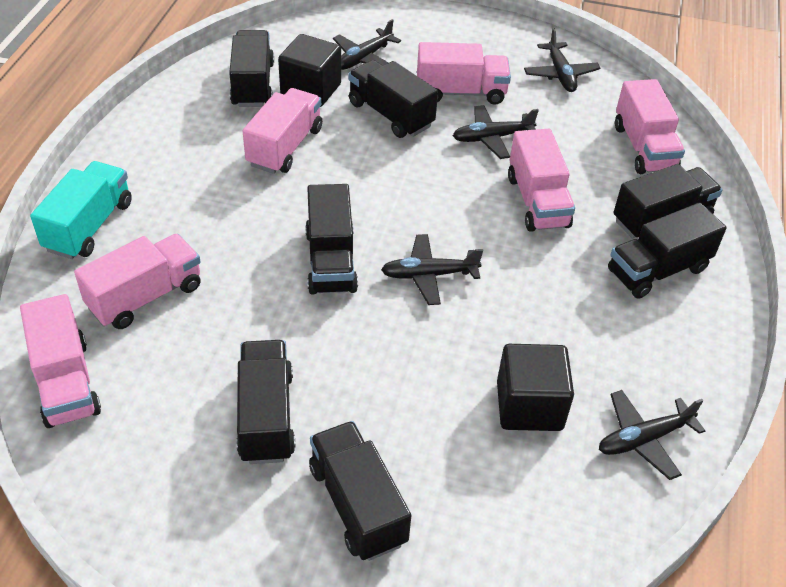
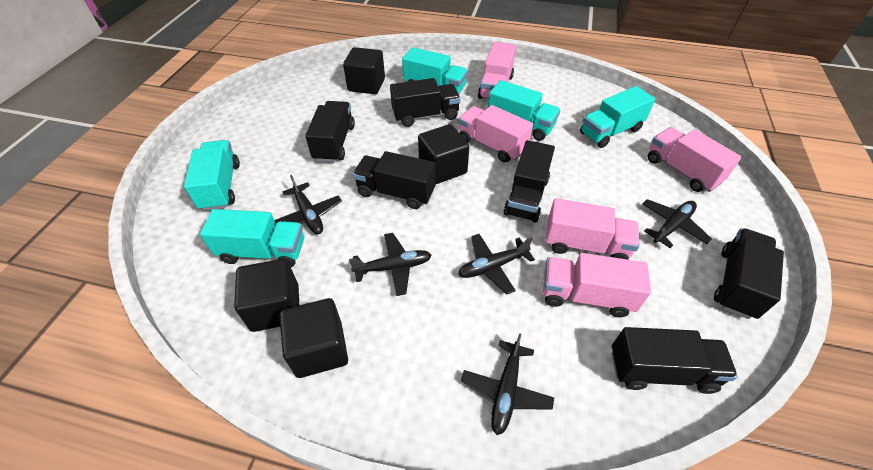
black cube: [278,34,341,107] [497,344,574,431] = 2 -> [234,259,299,332] [279,298,348,378] [343,47,385,94] [418,124,469,184] = 4
black truck: [229,30,274,107] [237,340,295,464] [305,184,358,295] [309,421,411,561] [348,60,438,138] [608,203,727,299] [614,164,723,238] = 7 -> [305,101,355,163] [353,151,436,209] [390,78,460,127] [503,140,555,222] [612,327,738,394] [714,228,784,319] = 6
pink truck: [20,294,101,428] [74,234,201,329] [243,88,322,174] [417,42,511,105] [508,129,575,232] [615,79,685,174] = 6 -> [458,105,533,163] [478,42,516,99] [543,253,651,317] [545,198,640,260] [647,127,742,192] = 5
turquoise truck: [30,161,132,259] = 1 -> [184,140,240,211] [200,209,304,267] [402,47,468,94] [488,80,560,141] [580,86,655,148] = 5

